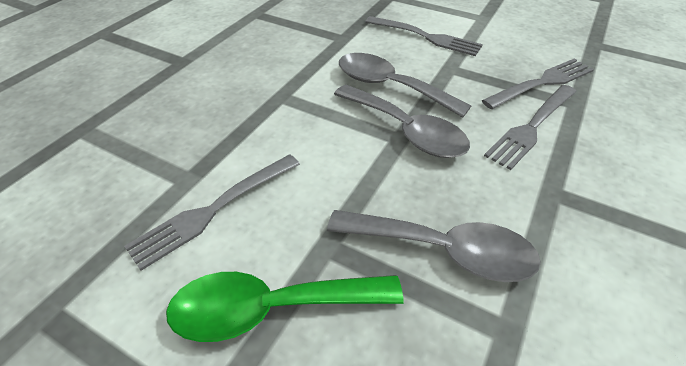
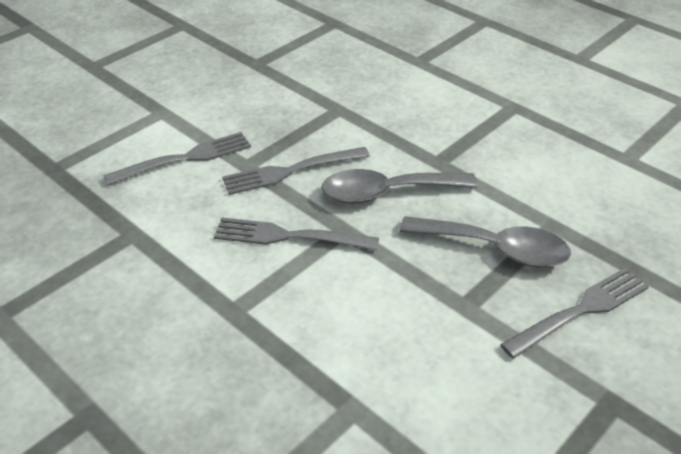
green spoon: [166,272,404,342] = 1 -> none = 0
grey spoon: [327,210,541,282] [334,84,470,158] [339,53,472,118] = 3 -> [322,169,478,203] [399,216,571,267] = 2

